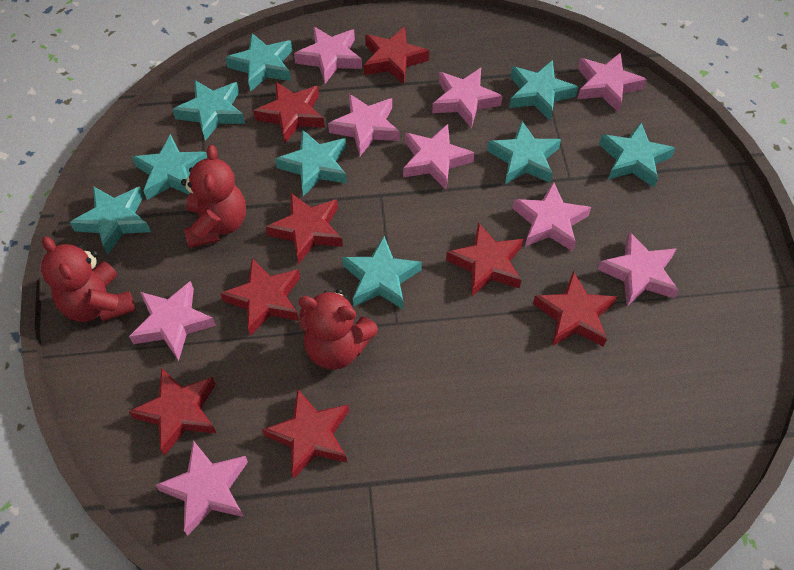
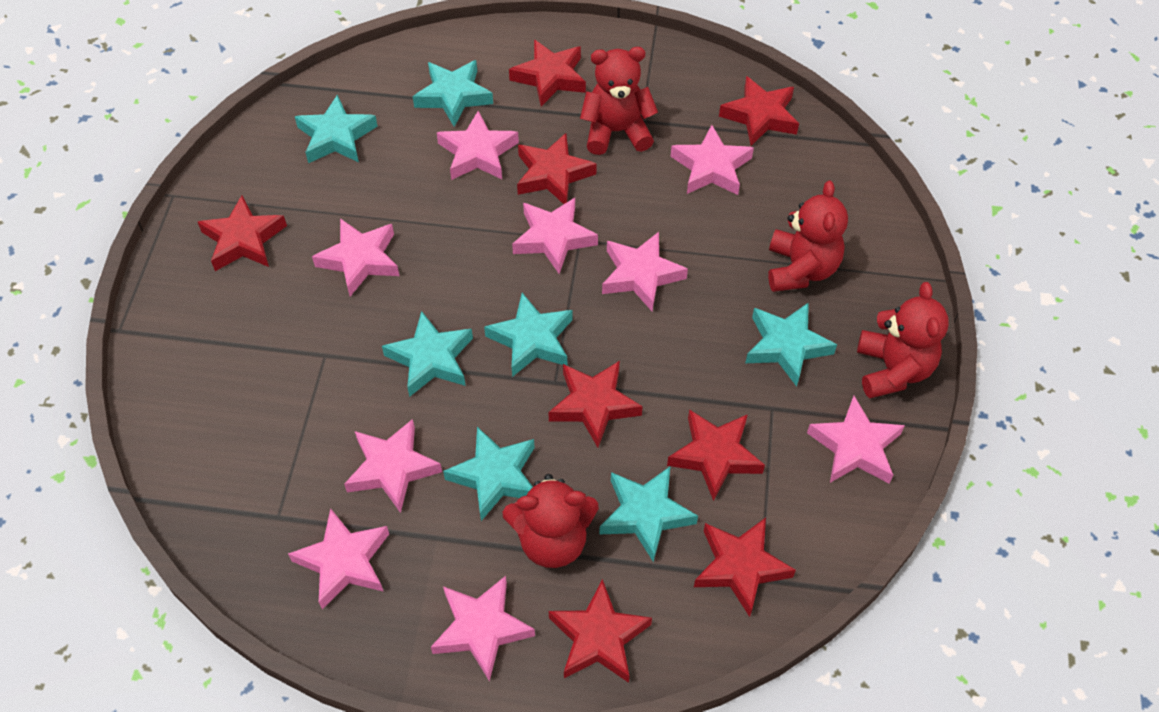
red teddy bear: [41,236,136,322] [181,145,246,248] [299,289,378,370] = 3 -> [503,474,599,568] [580,47,658,155] [768,181,848,292] [857,282,949,398] = 4
turquoise star: [70,186,151,255] [132,134,207,200] [172,80,245,141] [225,33,292,92] [275,129,347,196] [342,236,422,309] [487,121,561,184] [509,60,578,121] [599,122,675,188] = 9 -> [295,95,378,163] [382,311,473,397] [413,60,493,127] [443,427,535,521] [484,293,573,377] [599,467,698,562] [745,302,837,387] = 7

